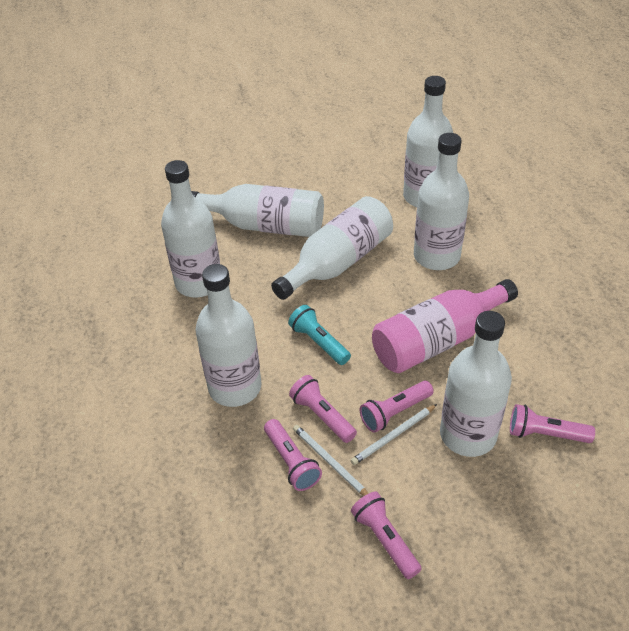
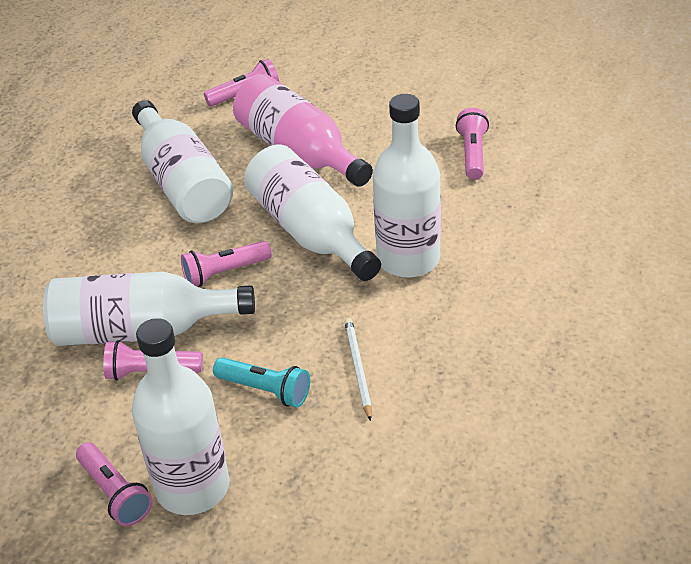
white bottle: [161,160,220,298] [191,184,324,237] [195,264,262,407] [271,196,393,300] [403,76,453,207] [414,133,469,270] [440,311,512,457] = 7 -> [43,272,255,346] [132,100,233,223] [132,318,230,515] [244,145,381,281] [373,94,441,278] = 5
white pencil: [293,425,368,496] [351,404,437,465] = 2 -> [345,318,372,421] = 1

